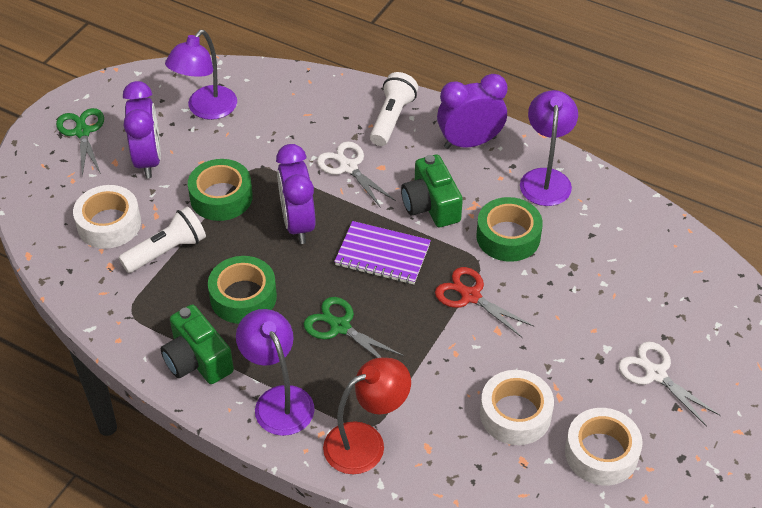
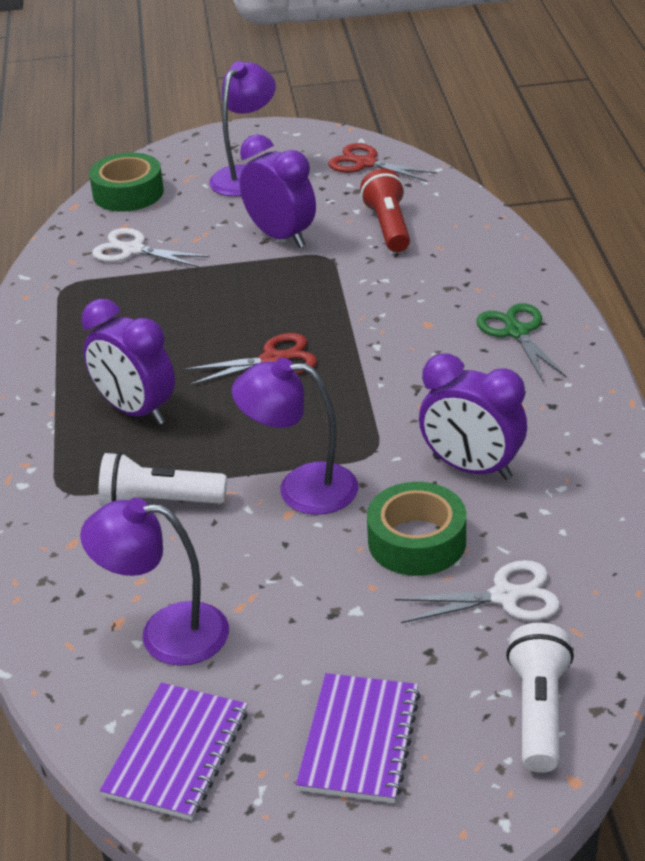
green camera: [161,305,234,384] [401,155,463,227] = 2 -> none = 0
green scissors: [56,108,104,177] [304,297,404,358] = 2 -> [477,303,567,381] = 1
green tape: [188,159,253,221] [208,256,277,324] [476,197,543,262] = 3 -> [89,153,164,212] [367,482,466,576] = 2
purple notebook: [334,221,431,284] = 1 -> [100,683,248,820] [296,673,421,803] = 2
red flashlight: none = 0 -> [360,168,410,252] = 1
red lamp: [323,358,411,474] = 1 -> none = 0
red scissors: [435,267,534,338] = 1 -> [183,333,317,386] [328,143,437,182] = 2
white tape: [73,185,141,249] [480,370,554,445] [565,408,643,486] = 3 -> none = 0

